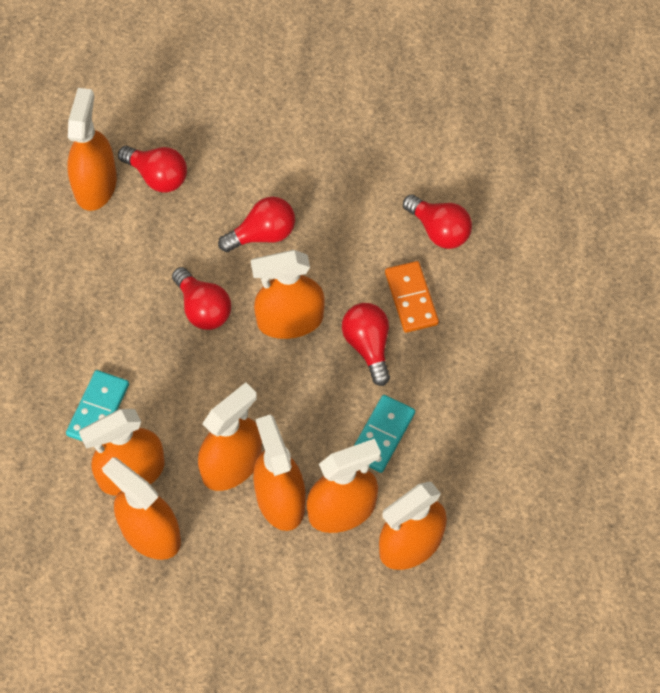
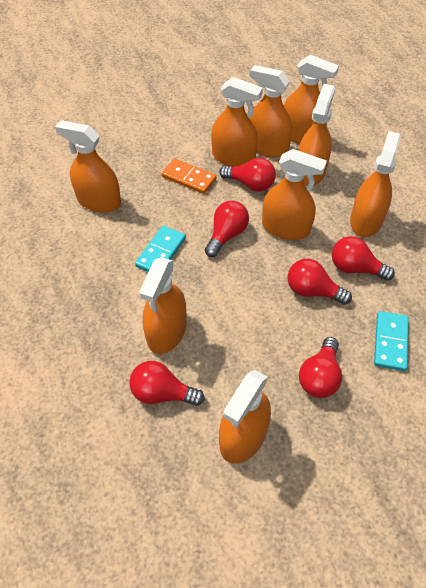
orange spray bottle: [67,88,117,211] [79,409,165,496] [102,457,181,560] [198,382,262,491] [251,250,325,339] [253,414,306,531] [307,439,381,533] [379,482,447,570] = 8 -> [55,120,121,212] [139,257,186,354] [211,77,263,167] [219,370,271,464] [249,65,292,158] [262,149,327,240] [284,55,339,144] [298,84,335,187] [350,131,401,237] = 9
red light bulb: [118,146,187,192] [172,267,231,330] [218,197,295,252] [342,303,390,386] [403,194,472,249] = 5 -> [129,361,205,406] [205,201,249,257] [219,158,276,192] [288,259,352,305] [299,337,342,398] [332,236,395,281] = 6

